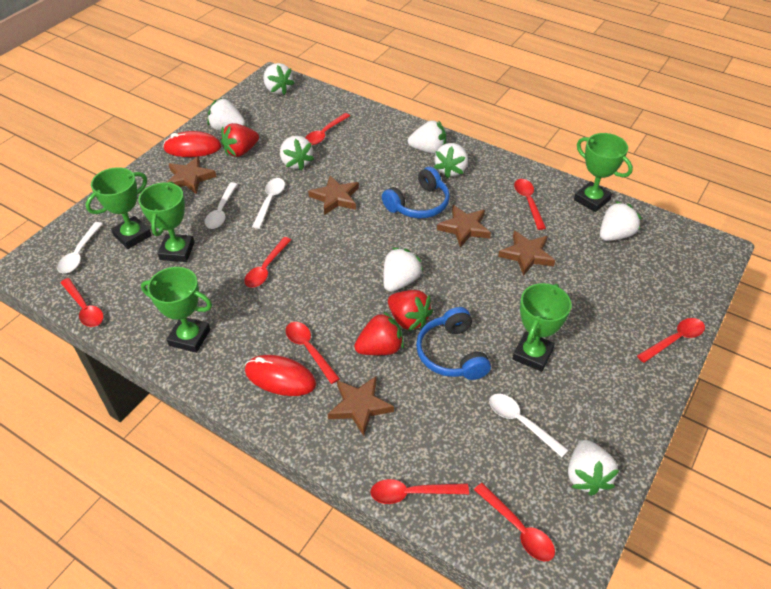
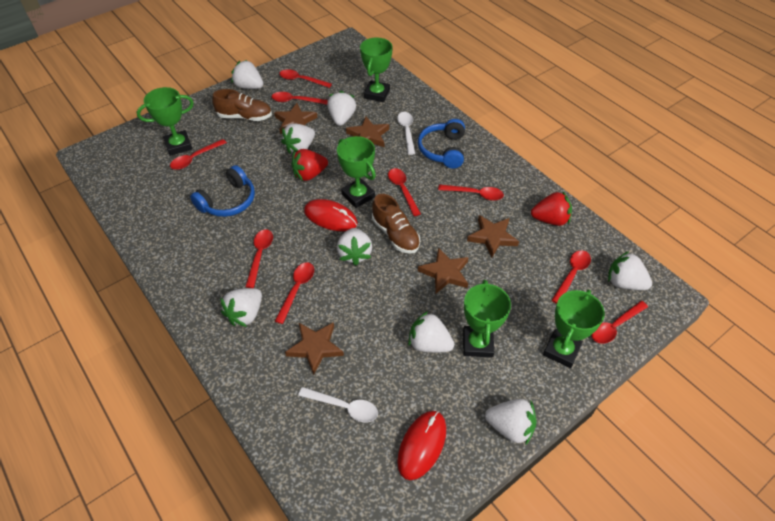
brown shoe: none = 0 -> [212,89,272,121] [372,194,420,254] = 2
red spoon: [60,278,104,327] [244,237,291,288] [286,322,340,384] [306,113,350,145] [370,479,469,504] [474,483,555,561] [514,179,546,230] [637,318,705,363] = 8 -> [170,139,227,170] [245,229,273,288] [272,92,328,105] [275,262,314,324] [279,69,332,88] [388,168,421,216] [438,184,504,201] [551,250,591,304] [591,301,648,344] = 9
red strawberry: [221,123,259,157] [354,311,404,355] [388,290,433,331] = 3 -> [291,149,328,181] [531,192,572,226] = 2
white spoon: [57,222,102,273] [205,182,237,229] [252,178,285,229] [489,394,568,457] = 4 -> [298,387,378,422] [397,112,415,155] = 2

